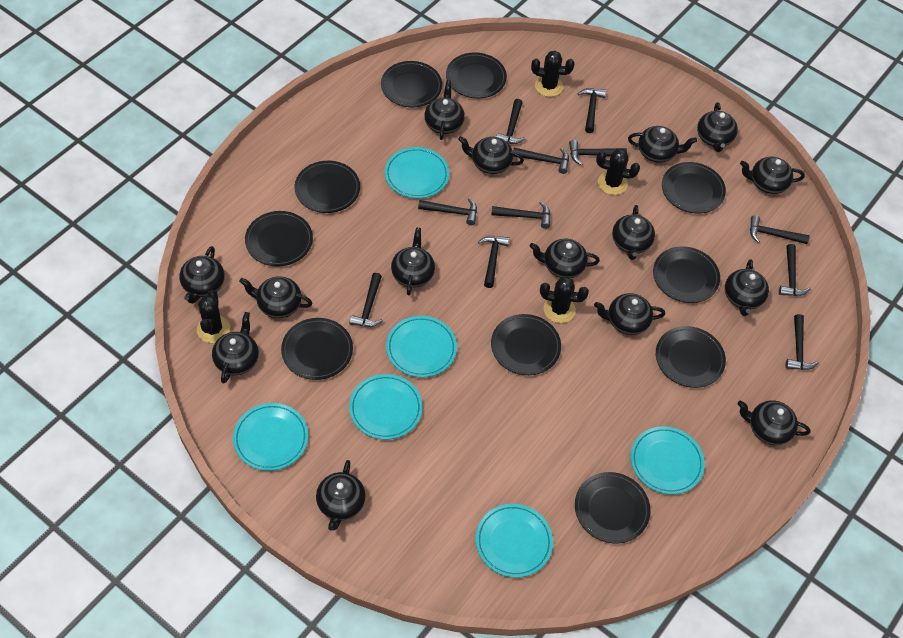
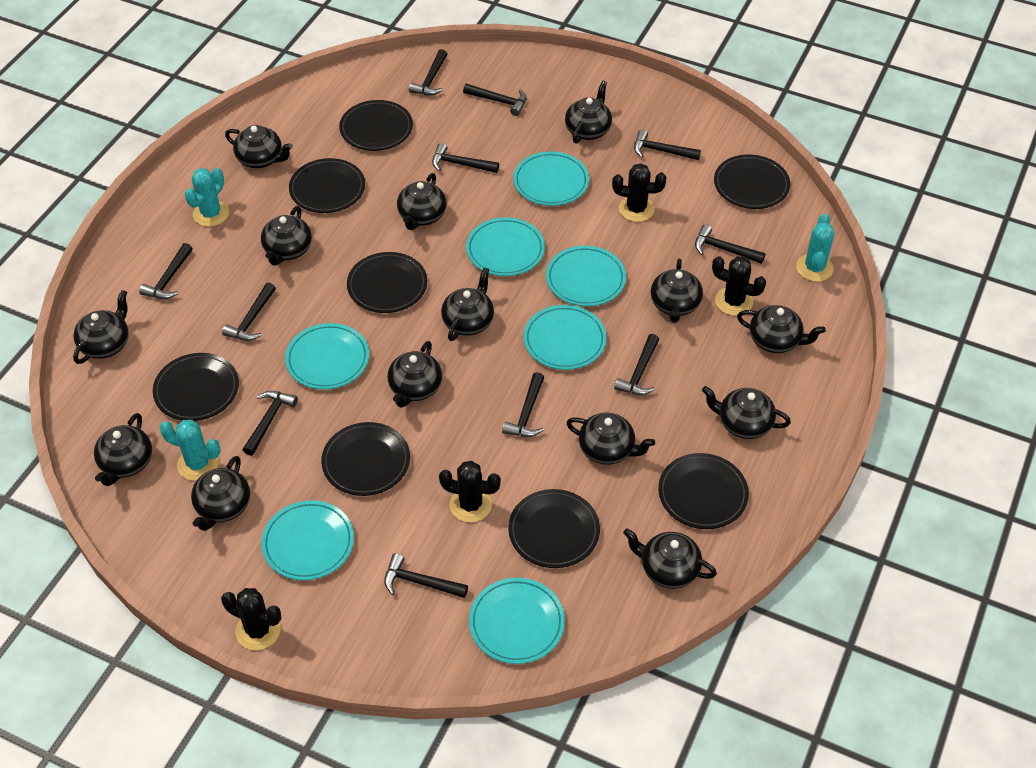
black plate: [245,211,313,267] [281,318,353,380] [295,161,360,213] [381,61,442,107] [446,52,507,98] [491,314,561,375] [575,472,651,543] [653,246,720,303] [656,326,726,388] [662,162,726,213] = 10 -> [153,353,239,421] [289,158,365,213] [321,422,410,496] [339,100,413,151] [347,252,427,313] [508,489,600,568] [658,453,749,529] [714,154,790,209] = 8
black teapot: [179,246,225,304] [212,312,259,384] [239,276,312,318] [316,460,366,531] [391,227,435,295] [424,80,465,140] [458,136,524,174] [530,239,600,278] [594,293,665,335] [612,205,655,260] [628,126,697,163] [697,102,738,152] [725,259,769,316] [738,400,811,445] [740,157,805,194] = 15 -> [73,290,129,364] [94,413,152,486] [191,456,250,531] [225,125,293,168] [261,206,312,266] [387,341,442,408] [397,173,446,230] [441,267,494,341] [565,81,612,144] [567,412,655,465] [623,528,717,589] [651,259,703,323] [702,386,791,439] [737,305,826,353] = 14
turquoise cactus: none = 0 -> [159,420,221,481] [184,168,229,227] [796,214,835,282] = 3
turquoise plate: [233,403,308,471] [349,374,422,440] [385,147,449,198] [386,316,457,378] [476,504,553,578] [631,426,705,495] = 6 -> [261,500,354,580] [285,323,369,390] [466,217,545,276] [469,578,565,664] [513,151,589,206] [524,305,607,370] [546,246,626,306] = 7

